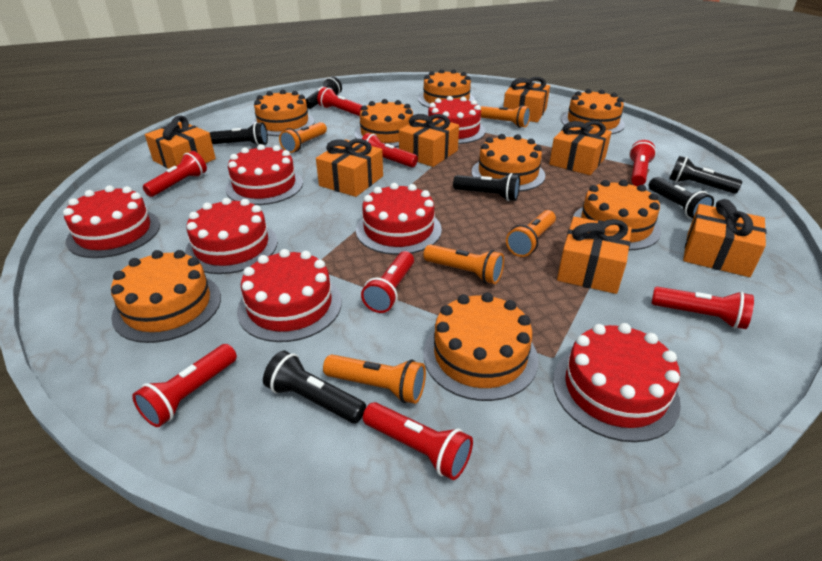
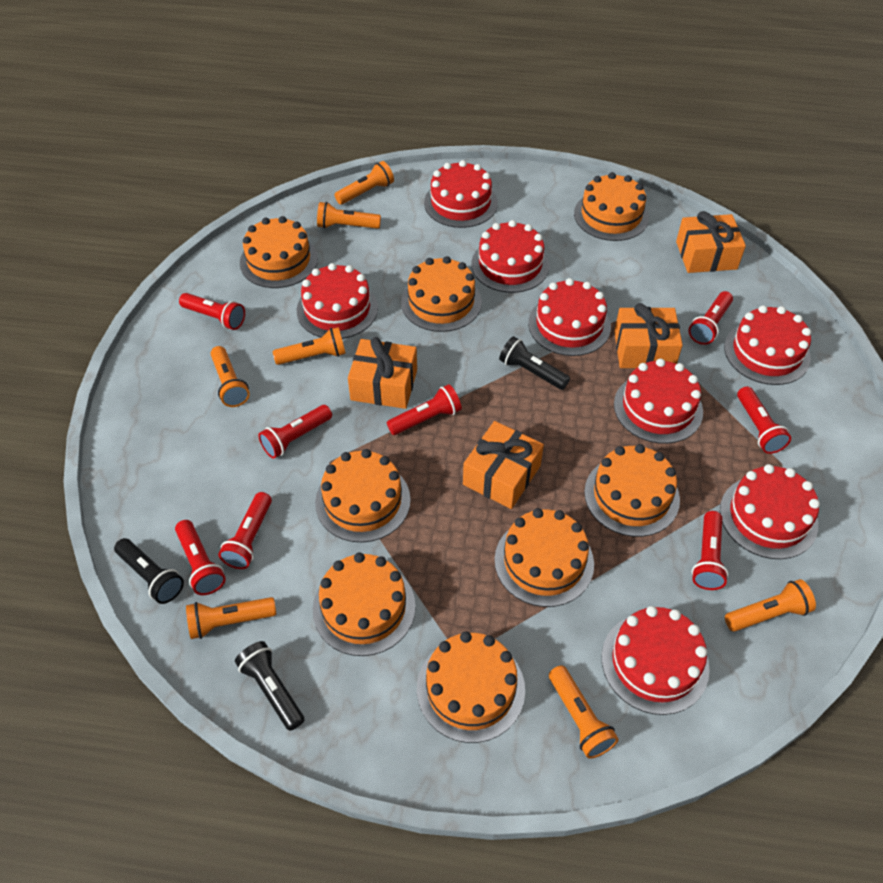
black flashlight: [210,122,268,145] [263,351,366,423] [305,76,342,109] [453,173,520,201] [648,177,714,219] [669,156,742,194] = 6 -> [114,538,184,604] [235,641,305,731] [499,336,570,390] = 3
orange flashlight: [279,122,327,153] [323,354,426,404] [423,244,504,284] [481,105,531,128] [506,210,556,257] = 5 -> [186,597,276,639] [210,346,250,407] [273,327,346,365] [317,202,381,229] [334,161,394,205] [549,665,619,759] [725,579,816,632] = 7
orange gift: [145,116,216,169] [316,139,383,197] [399,114,459,167] [503,77,550,122] [549,121,612,175] [557,217,632,294] [683,199,766,277] = 7 -> [348,337,417,409] [463,421,544,509] [614,303,683,368] [676,211,746,273] = 4
red cake: [63,185,160,258] [185,198,278,274] [225,144,303,205] [237,249,342,342] [356,183,442,255] [428,96,486,144] [553,323,681,442] = 7 -> [297,263,378,339] [424,160,498,228] [471,220,550,293] [528,278,611,356] [602,606,710,715] [614,358,703,444] [720,464,820,559] [724,305,811,385] = 8

